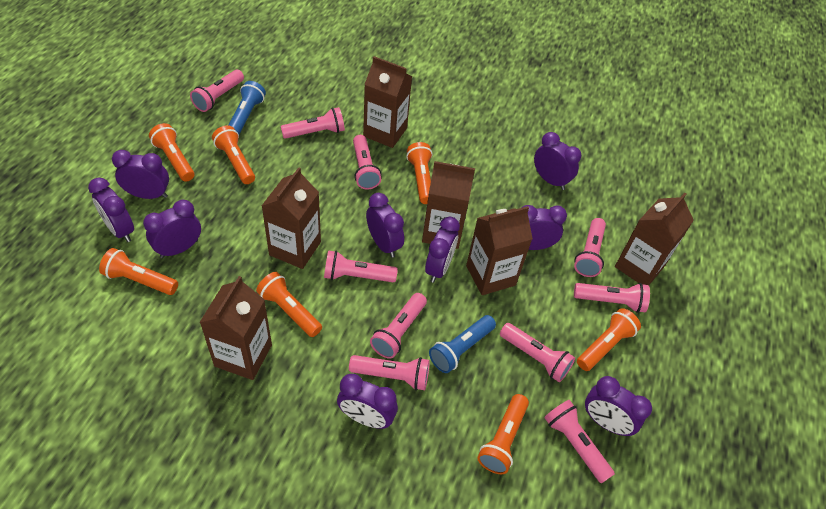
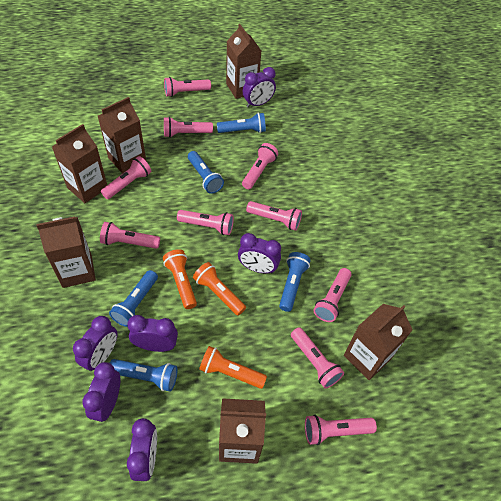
blue flashlight: [228,81,266,135] [429,315,496,373] = 2 -> [109,270,158,327] [110,359,177,392] [188,151,224,194] [217,113,266,133] [279,252,311,312] = 5
orange flashlight: [99,248,178,295] [149,123,194,182] [212,125,255,184] [256,272,322,337] [406,142,432,204] [477,394,529,474] [577,308,641,371] = 7 -> [163,249,197,309] [193,262,246,316] [199,346,267,389] = 3
purple clock: [88,178,134,242] [112,150,169,199] [143,199,201,258] [337,374,398,429] [366,193,404,258] [425,217,460,283] [521,205,567,250] [534,132,581,190] [585,376,652,436] = 9 -> [73,316,117,371] [82,362,120,422] [127,315,178,352] [127,418,157,481] [238,233,281,274] [243,67,276,108] = 6

